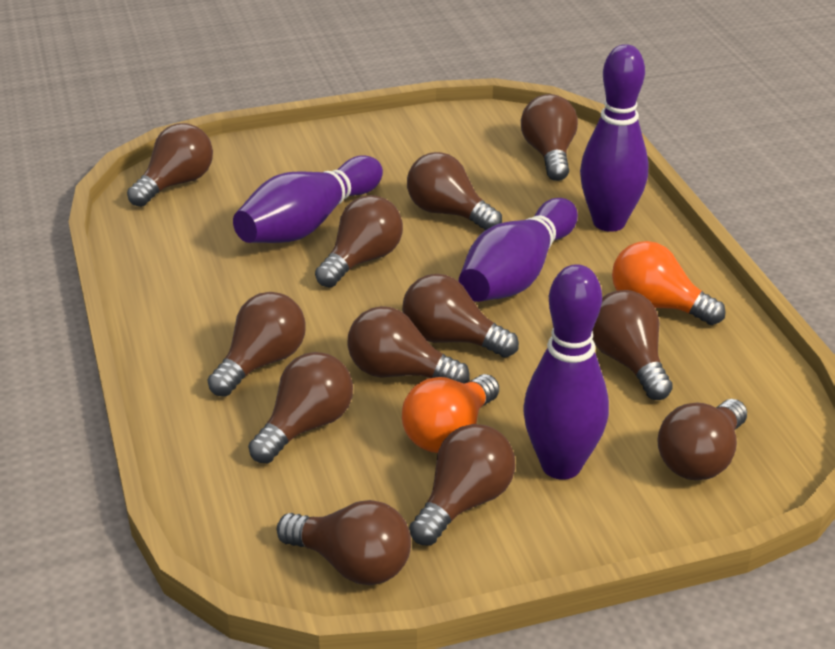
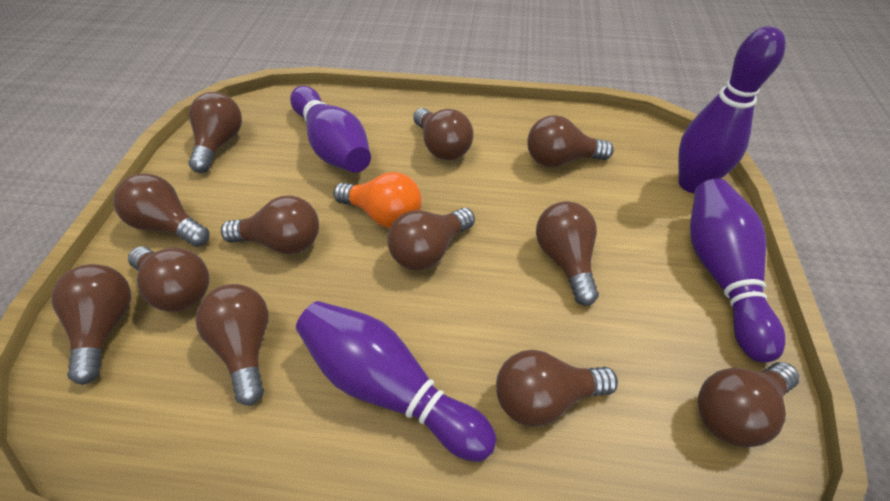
orange light bulb: [402,374,499,453] [612,241,726,325] = 2 -> [334,172,422,228] = 1

